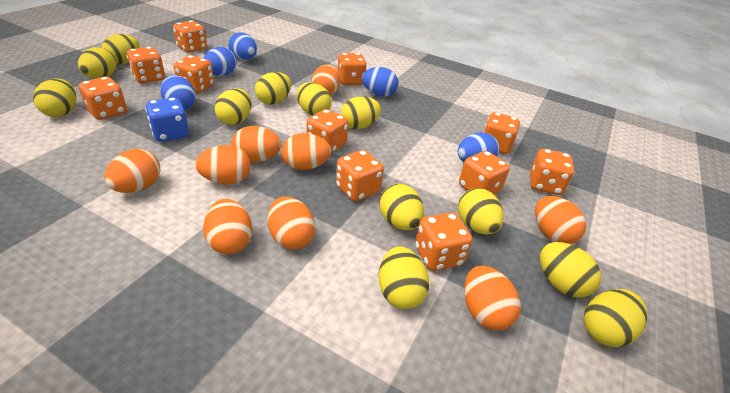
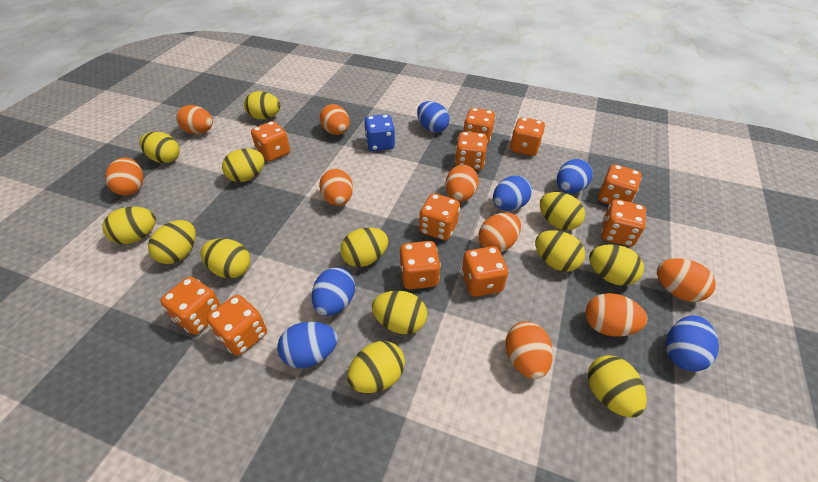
blue egg: [160,75,196,110] [203,47,237,76] [228,32,257,60] [362,67,398,96] [458,132,499,162] = 5 -> [277,321,338,368] [311,267,355,316] [417,101,450,133] [493,175,532,211] [557,159,593,194] [666,315,719,372] = 6
yellow egg: [33,78,76,117] [78,47,117,79] [101,34,140,65] [214,88,252,125] [255,72,291,104] [297,82,332,116] [341,96,381,129] [378,246,429,309] [379,184,424,230] [458,188,504,234] [540,242,601,297] [584,289,648,347] = 12 -> [102,207,156,244] [140,131,180,163] [148,220,196,264] [200,238,250,279] [222,149,265,182] [244,91,281,120] [340,228,389,267] [347,341,405,393] [372,291,427,334] [535,230,585,272] [540,192,585,230] [588,355,647,417] [589,244,644,286] = 13

